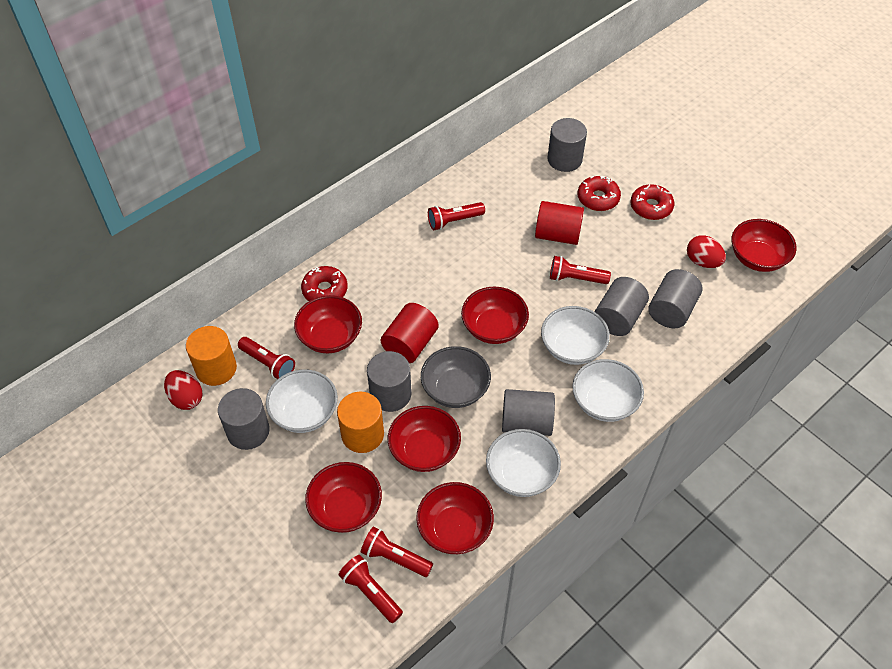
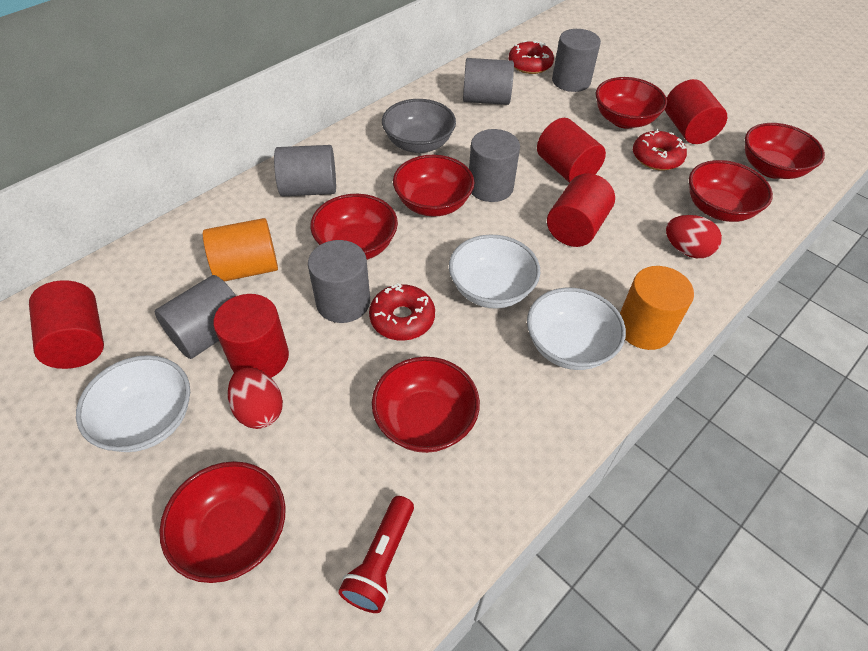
red bowl: [294,295,362,353] [305,462,382,533] [388,406,461,472] [416,482,494,554] [461,287,529,344] [732,219,797,272] = 6 -> [159,461,286,583] [310,194,398,260] [372,356,480,453] [393,155,474,217] [596,77,667,129] [689,160,773,222] [745,123,825,179] = 7
red cylinder: [381,303,439,363] [535,201,584,245] = 2 -> [29,280,104,369] [213,294,289,378] [537,118,606,183] [547,173,615,247] [665,79,727,144] = 5
red flashlight: [238,337,295,379] [339,555,403,623] [361,527,433,577] [428,202,485,230] [550,256,611,284] = 5 -> [338,496,414,613] = 1
white bowl: [266,370,338,433] [486,429,561,497] [541,306,610,365] [572,359,644,422] = 4 -> [76,355,190,452] [449,234,540,309] [527,288,626,370] = 3

